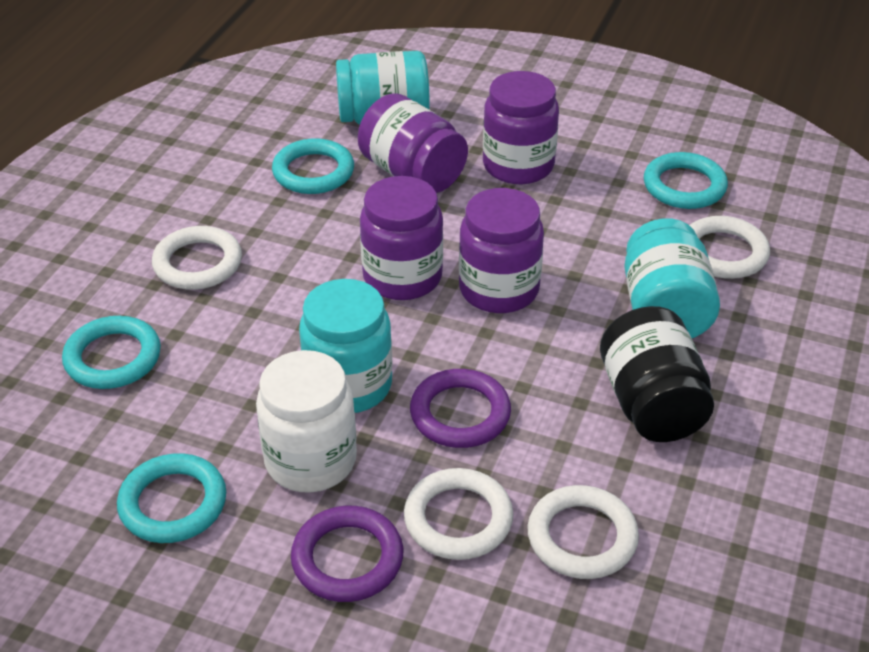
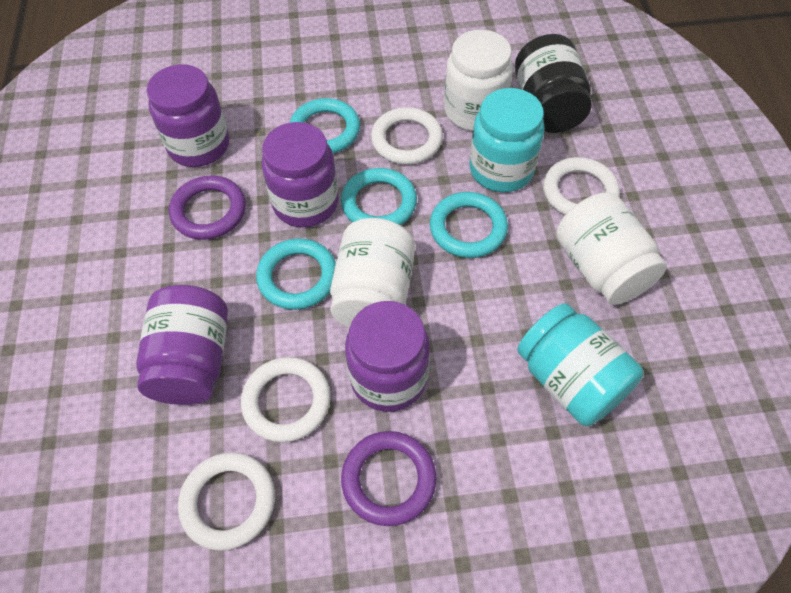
turquoise jar: [299,279,392,413] [336,51,430,125] [624,218,720,338] = 3 -> [469,88,545,192] [517,303,644,426] = 2
white jar: [256,350,357,493] = 1 -> [330,218,415,328] [444,30,513,131] [556,192,667,305] = 3

